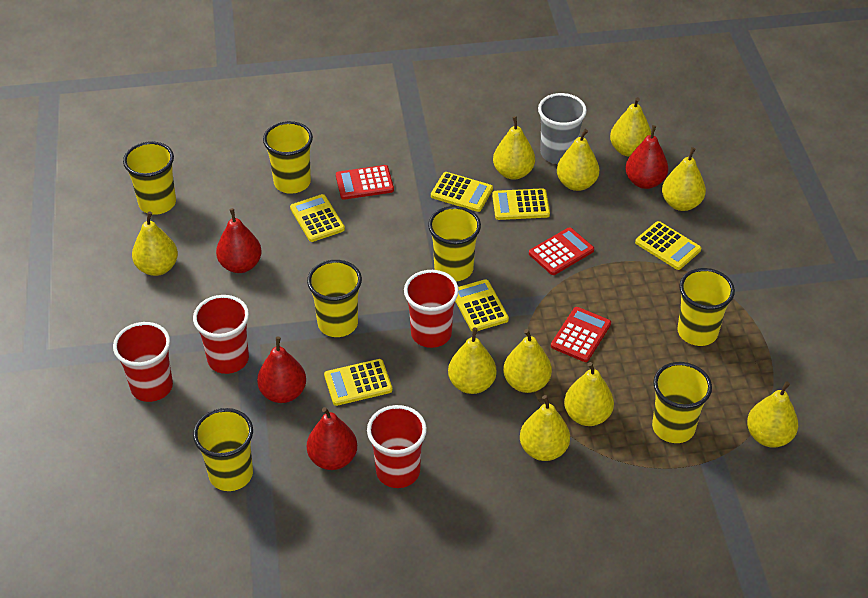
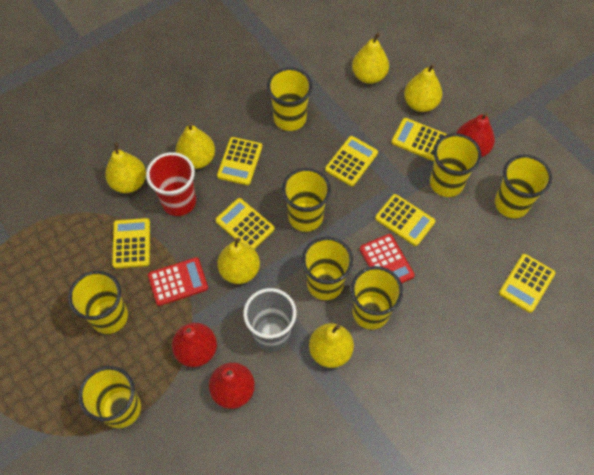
red calculator: [336,165,394,200] [529,227,594,275] [551,307,611,362] = 3 -> [148,257,208,306] [360,234,415,283] = 2
red cup: [113,322,173,402] [193,295,249,374] [367,405,427,488] [404,270,459,348] = 4 -> [146,152,196,216] = 1
red pear: [216,208,262,273] [257,337,306,403] [307,407,357,470] [625,125,668,189] = 4 -> [172,323,217,367] [209,363,255,409] [457,112,495,157] = 3
yellow calculator: [290,194,345,242] [324,359,392,406] [431,172,493,212] [455,279,509,332] [492,188,550,220] [635,221,701,270] = 6 -> [112,218,150,268] [215,198,275,249] [217,137,262,185] [325,136,378,186] [375,194,435,246] [391,118,447,161] [499,254,555,313] = 7
yellow cup: [123,142,176,215] [193,408,253,491] [263,121,313,194] [307,260,362,337] [428,206,481,281] [652,362,712,443] [677,268,735,346] = 7 -> [68,271,128,334] [78,366,141,428] [267,68,312,131] [282,168,331,232] [302,237,353,300] [351,266,403,330] [430,133,482,197] [495,155,552,218] = 8
yellow pear: [132,212,178,276] [448,328,496,394] [493,116,535,180] [503,329,552,393] [520,395,570,461] [557,129,599,191] [564,362,614,426] [610,97,651,157] [662,147,706,211] [747,381,798,447] = 10 -> [105,143,146,193] [176,123,215,169] [217,238,260,284] [309,323,354,368] [352,33,389,84] [404,64,442,112] = 6

